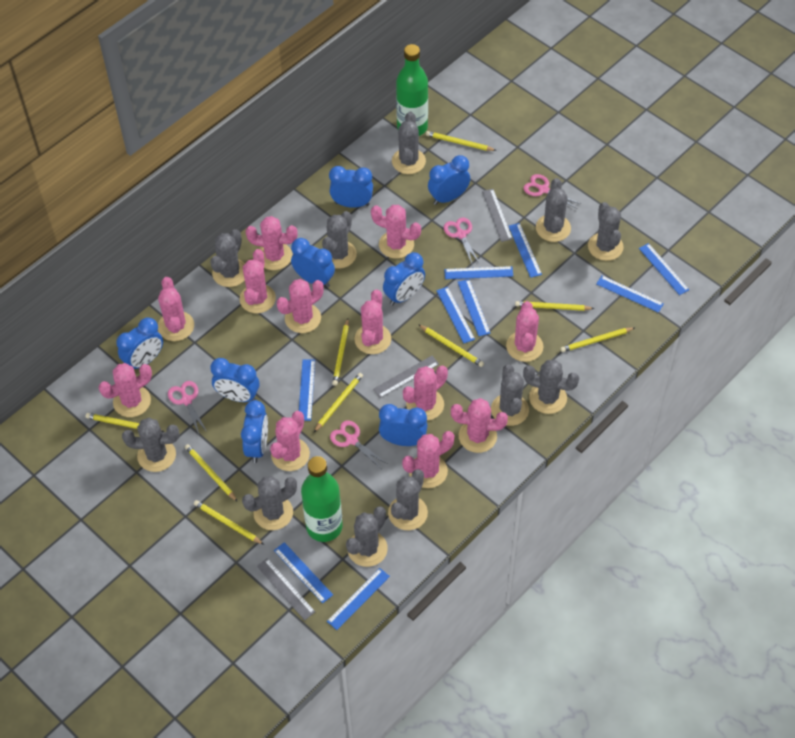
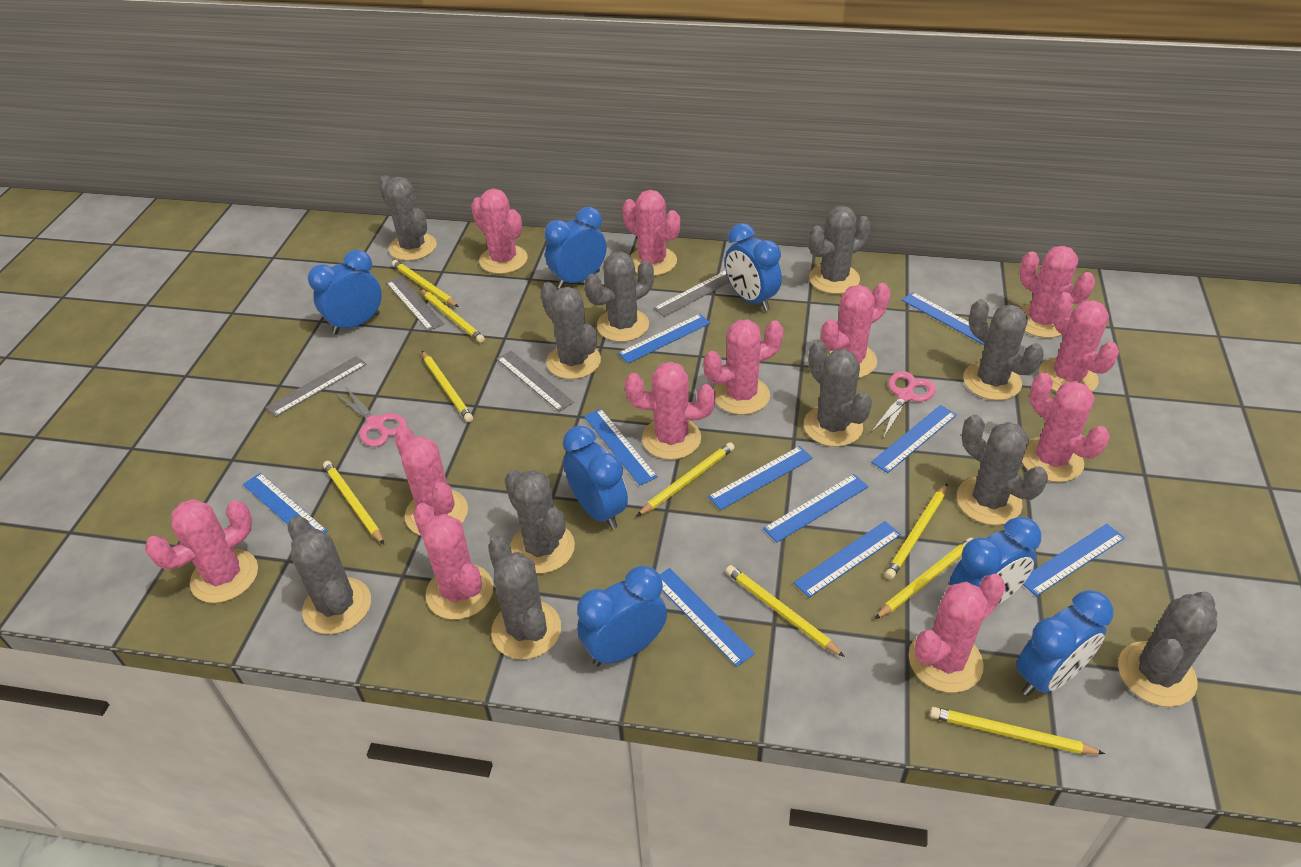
blue clock: [116,317,163,369] [210,358,259,402] [241,400,268,463] [291,238,335,288] [329,166,373,208] [379,404,428,446] [383,252,425,306] [428,155,470,205] = 8 -> [308,250,382,334] [545,207,607,288] [563,426,628,529] [577,565,667,666] [725,223,782,311] [950,517,1041,605] [1016,590,1114,696] = 7
blue ruler: [274,542,333,603] [299,359,315,421] [327,568,390,630] [436,287,475,343] [444,266,513,279] [458,279,490,336] [509,223,542,278] [596,276,664,313] [639,243,689,295] = 9 -> [243,473,327,533] [584,409,658,485] [618,314,710,363] [660,568,755,667] [708,446,813,510] [763,474,869,543] [793,521,901,598] [871,405,957,473] [902,292,985,346] [1023,524,1125,596] = 10
green bottle: [301,456,343,542] [396,44,428,136] = 2 -> none = 0
grey ruler: [257,558,315,620] [373,356,439,398] [482,189,513,242] = 3 -> [266,356,367,417] [386,277,444,331] [497,350,574,412] [653,270,730,317] = 4
pink scissors: [168,381,207,434] [330,421,387,468] [444,218,480,266] [523,174,581,209] = 4 -> [335,386,407,447] [871,371,936,438] = 2

